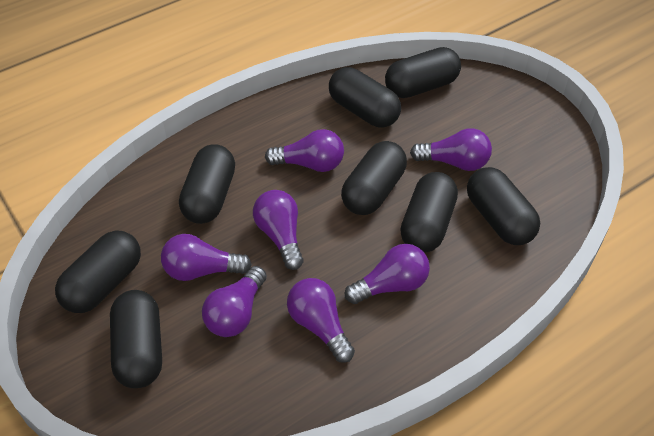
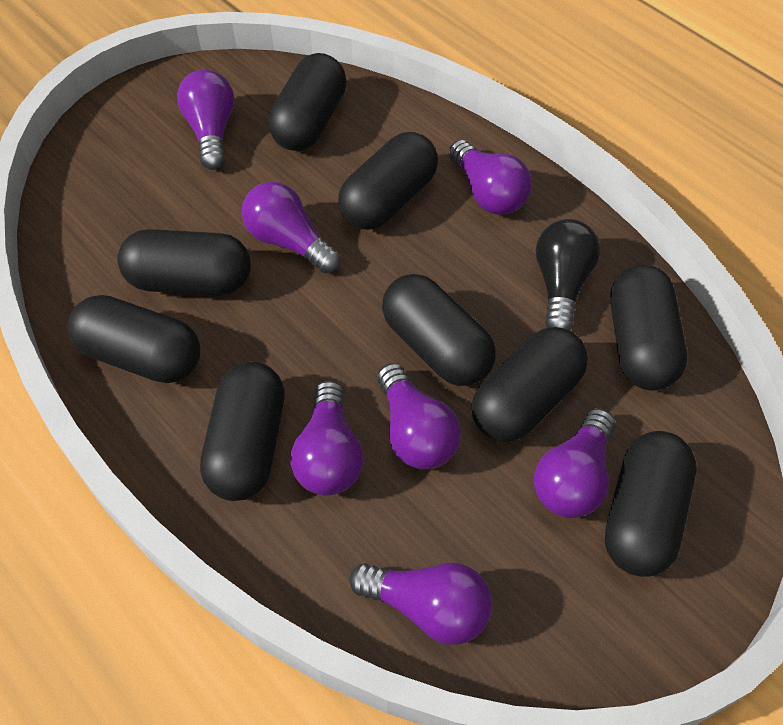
black capsule: [55,230,141,313] [110,290,162,388] [179,144,235,224] [329,67,401,128] [341,141,407,215] [385,47,461,98] [400,172,458,253] [467,167,540,245] = 8 -> [68,295,200,383] [117,229,251,295] [200,361,284,501] [268,53,346,151] [338,132,438,230] [382,274,496,386] [471,327,588,442] [605,431,697,576] [610,264,687,391] = 9
black light bulb: none = 0 -> [536,219,600,330] = 1

